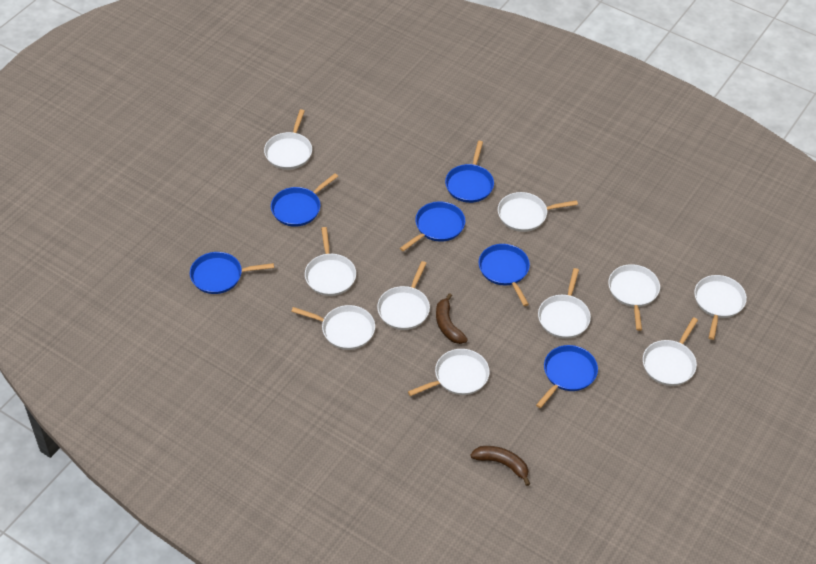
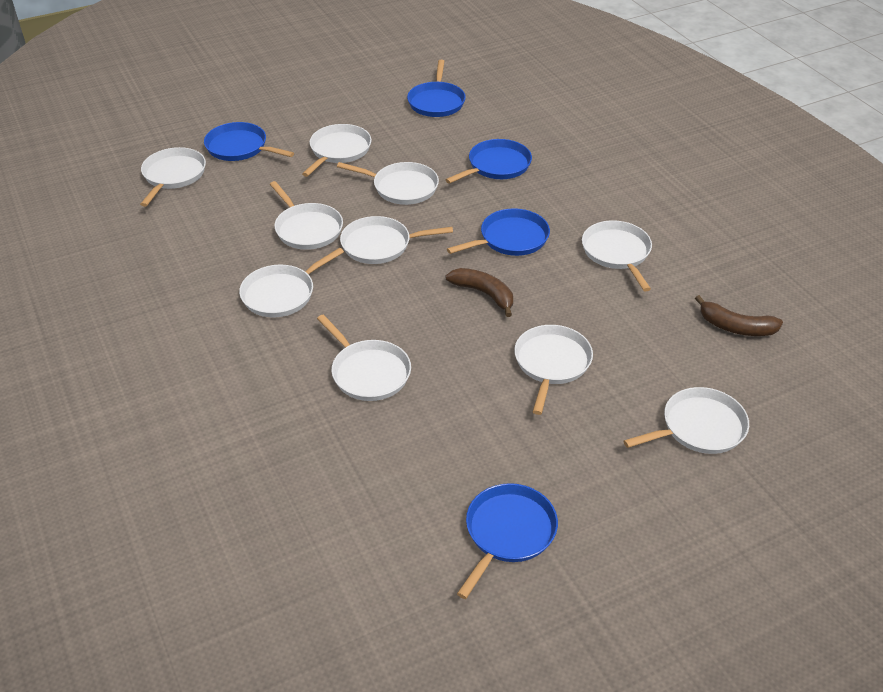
blue pan: [190,252,274,294] [271,173,338,227] [400,201,465,252] [445,141,494,203] [479,244,530,306] [536,345,598,408] = 6 -> [204,122,294,161] [407,60,466,117] [445,139,532,184] [447,208,550,256] [457,483,558,599] = 5

